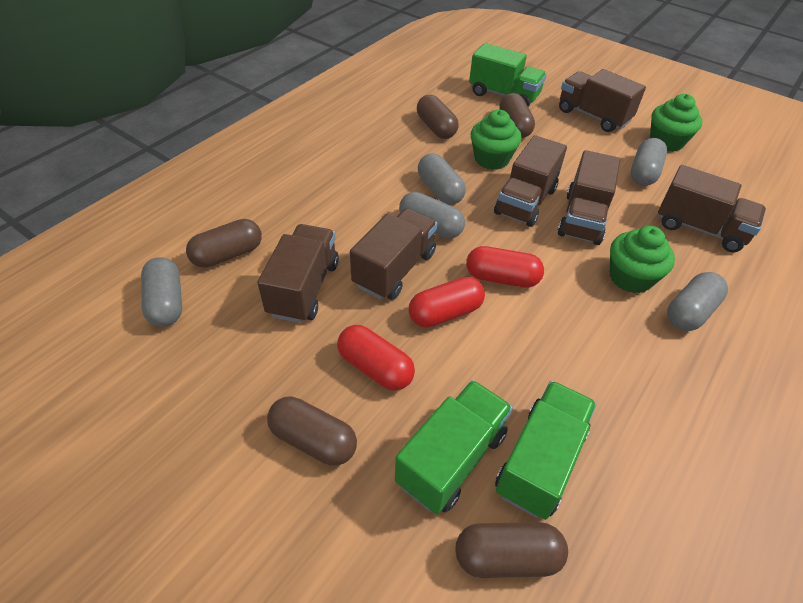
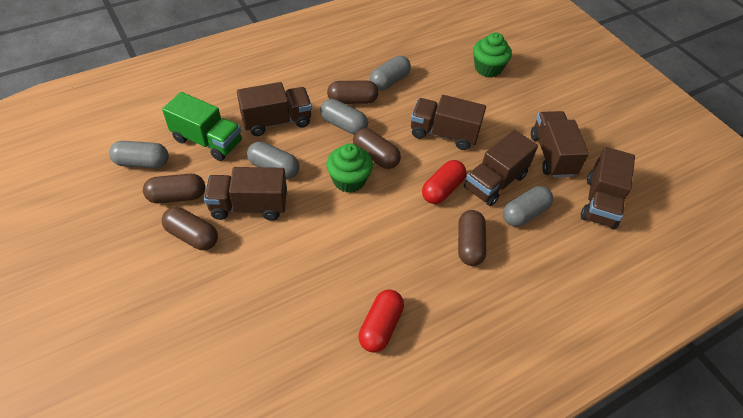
green cupcake: [471,110,522,170] [610,226,675,293] [650,94,702,152] = 3 -> [326,143,373,193] [473,33,512,77] = 2
green truck: [395,380,513,514] [469,43,547,107] [495,381,597,520] = 3 -> [162,92,242,161] = 1
red capsule: [337,325,415,391] [409,277,485,328] [466,246,544,288] = 3 -> [359,289,404,353] [422,160,466,204] = 2

